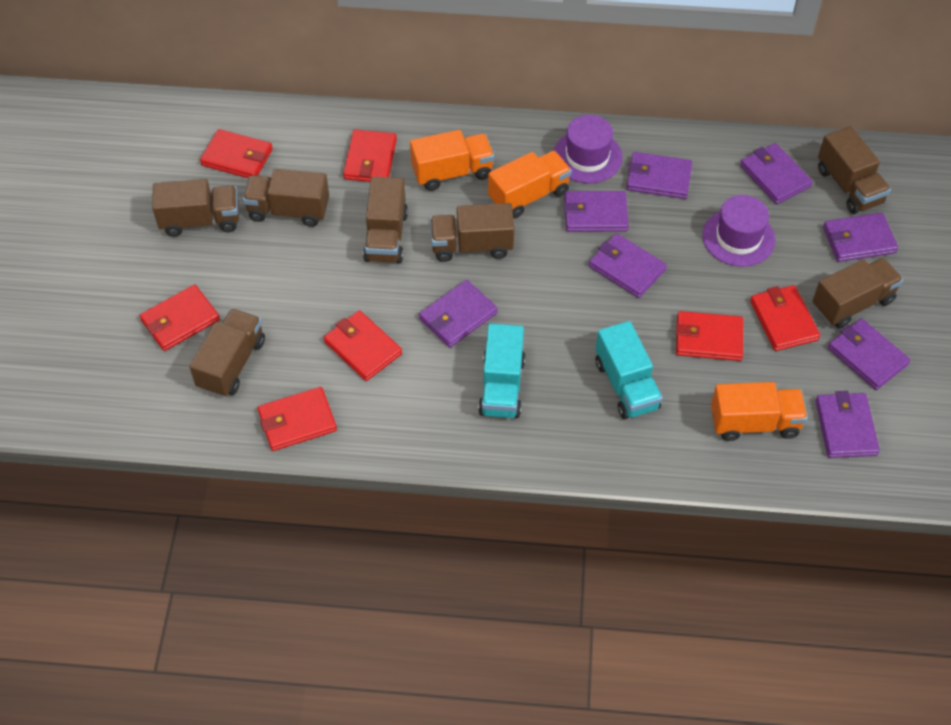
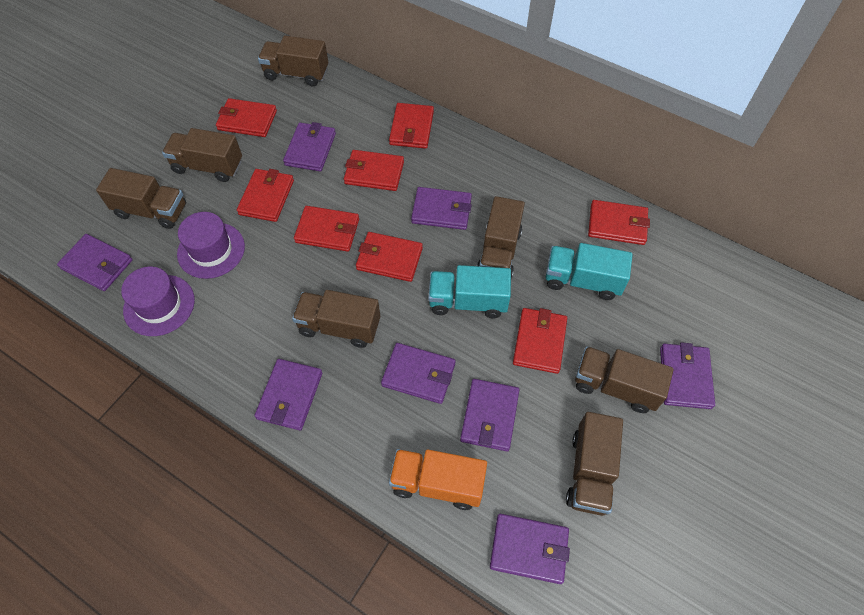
orange truck: [410,130,494,191] [488,151,572,219] [711,382,808,441] = 3 -> [389,449,487,510] = 1
red wallet: [139,284,220,351] [200,129,273,178] [258,387,337,451] [324,310,402,381] [343,129,397,182] [676,311,743,361] [750,285,820,351] = 7 -> [216,98,277,137] [237,169,294,222] [294,206,359,252] [344,150,404,191] [356,232,423,282] [389,103,434,149] [513,308,567,374] [588,200,650,245] = 8

